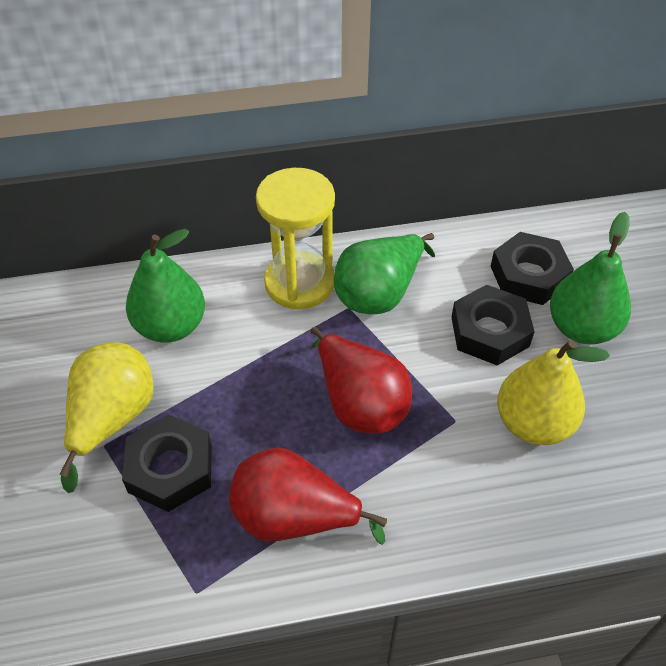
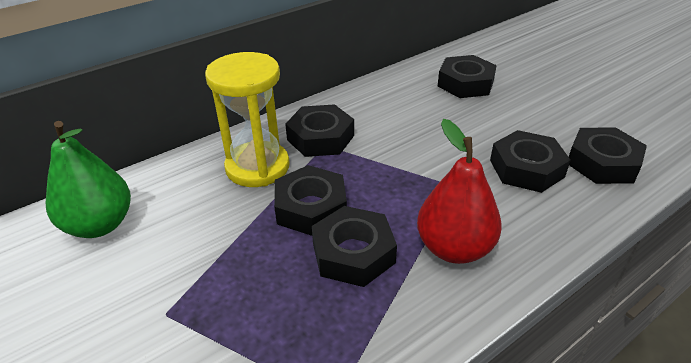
black nut: [122,414,212,512] [451,285,535,366] [490,232,574,305] = 3 -> [274,165,347,236] [285,104,354,157] [312,206,397,287] [437,55,497,98] [490,130,571,193] [569,127,647,184] = 6
green pear: [126,229,205,343] [334,233,435,314] [550,212,631,345] = 3 -> [46,121,131,238] = 1
red pear: [229,447,387,545] [311,327,412,434] = 2 -> [417,119,502,264] = 1
yellow pear: [60,342,154,493] [497,340,610,445] = 2 -> none = 0

